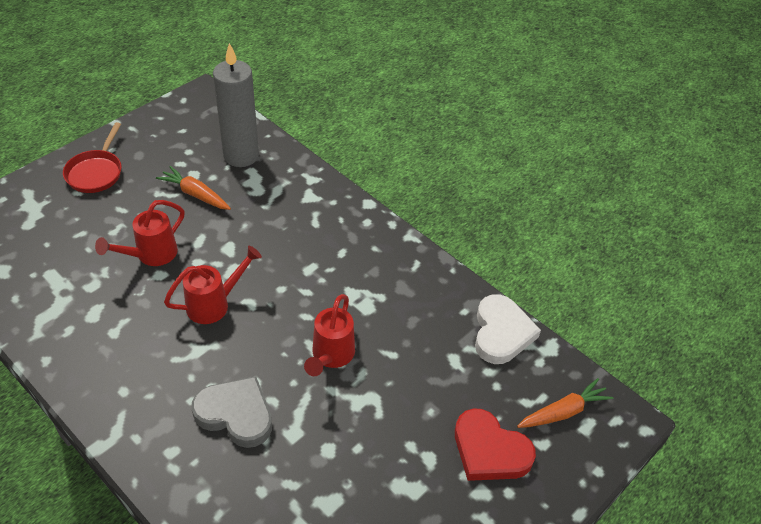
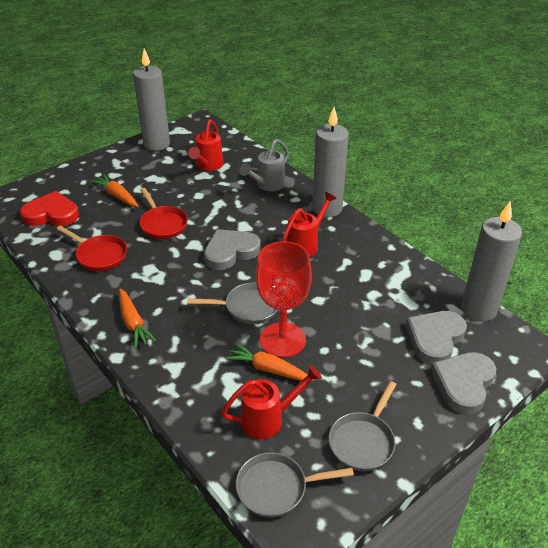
grey candle: [213,43,259,167] = 1 -> [133,49,170,151] [312,107,349,217] [461,201,522,322] = 3
grey heart: [192,376,272,448] = 1 -> [204,229,261,270] [406,311,467,365] [431,352,496,414] = 3
grey pan: none = 0 -> [187,282,278,324] [236,452,354,518] [329,381,397,471] = 3
grey watering can: none = 0 -> [239,139,289,191] = 1
orange carrot: [156,166,231,210] [517,378,613,428] = 2 -> [90,174,139,207] [119,288,156,348] [225,343,314,381] = 3
red goblet: none = 0 -> [256,241,312,358] = 1
red pan: [63,122,122,193] = 1 -> [57,226,127,271] [140,188,188,239] = 2
white heart: [475,294,541,364] = 1 -> none = 0

